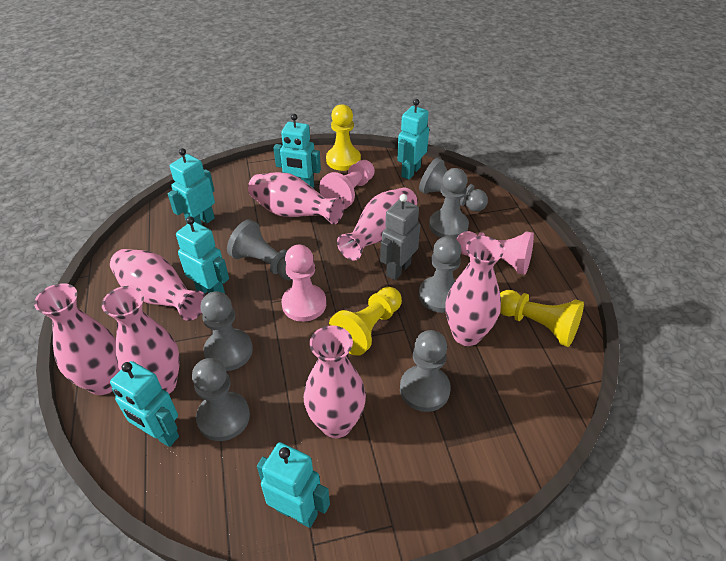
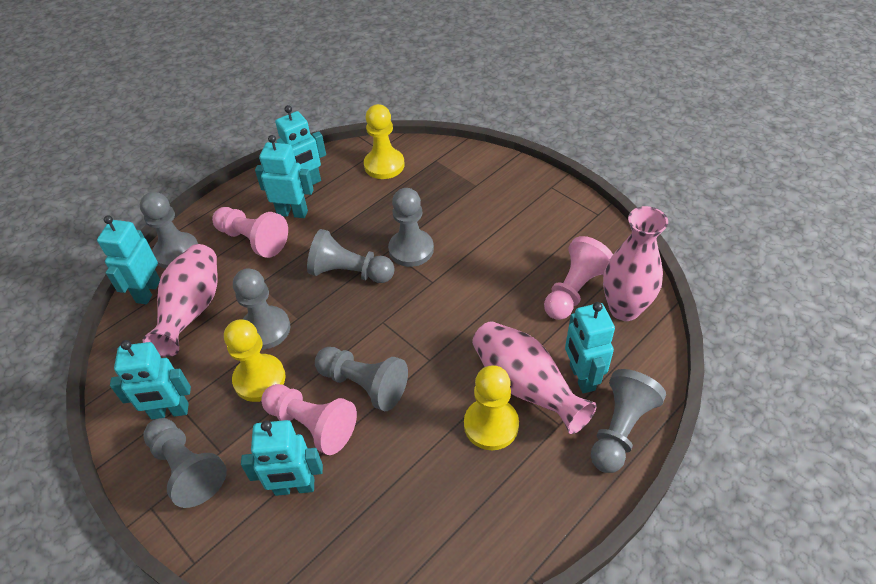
grey robot: [380,194,420,280] = 1 -> none = 0
pink vase: [34,283,120,395] [102,286,180,394] [110,249,206,321] [248,172,345,225] [304,325,366,438] [337,188,417,261] [445,236,504,346] = 7 -> [143,244,217,357] [472,321,597,434] [603,206,668,321] = 3

